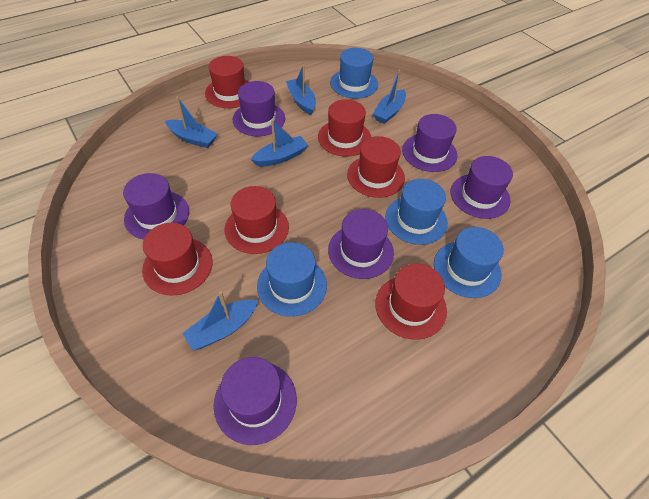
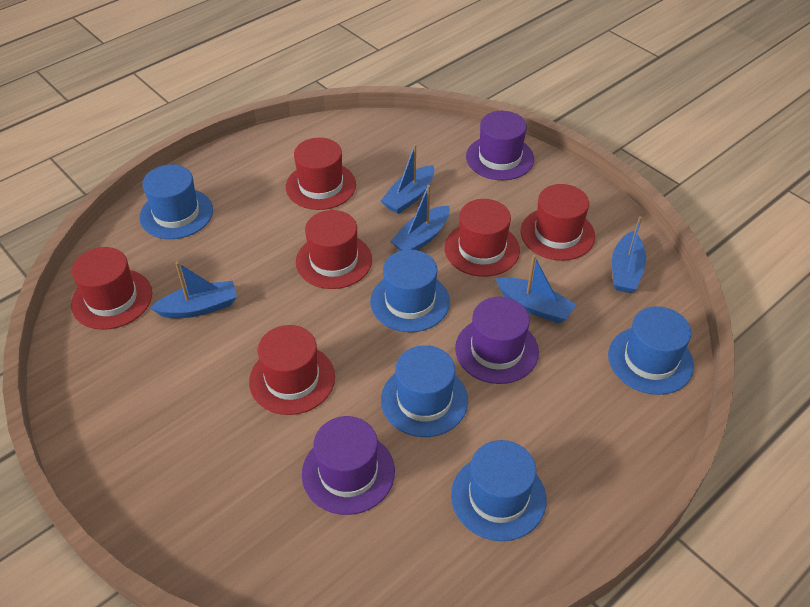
blue hat: [257,242,327,317] [330,48,378,99] [385,179,448,245] [434,227,504,298] = 4 -> [139,165,213,239] [370,250,450,332] [381,345,468,437] [451,440,546,541] [608,306,694,395] = 5
purple hat: [123,173,189,240] [214,357,297,445] [233,81,285,137] [328,209,394,279] [402,114,457,172] [450,156,513,219] = 6 -> [302,416,395,515] [455,297,539,384] [466,111,534,180] = 3

